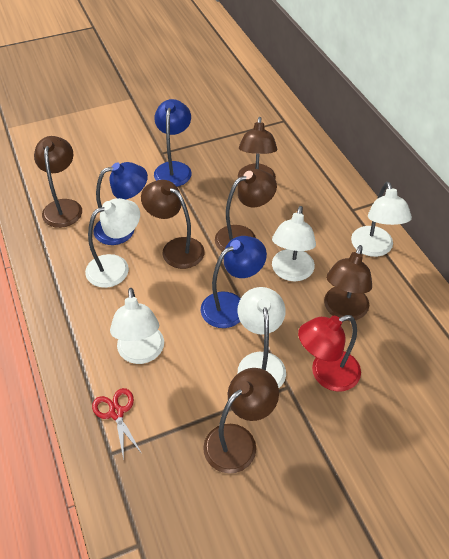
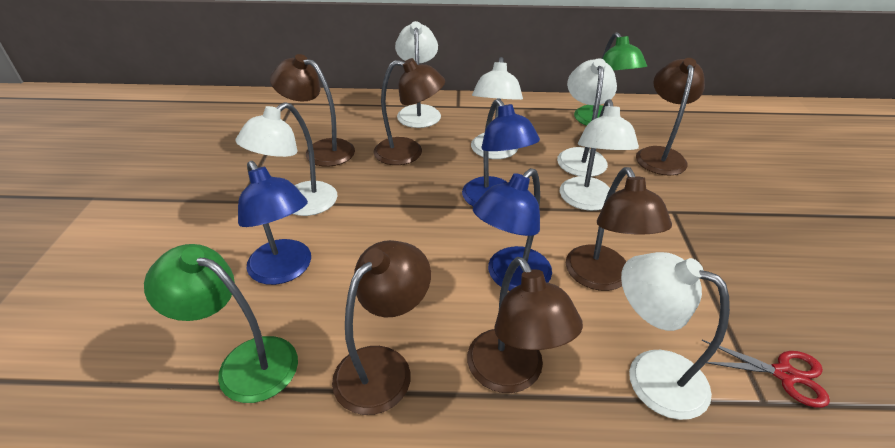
green lamp: none = 0 -> [144,244,298,403] [574,32,647,126] = 2
red lamp: [298,315,361,391] = 1 -> none = 0
white lamp: [85,198,140,288] [110,288,164,364] [238,287,286,388] [272,206,316,281] [351,182,412,257] = 5 -> [236,102,337,216] [395,21,441,128] [471,57,523,159] [557,58,617,177] [560,99,639,211] [621,252,730,420] = 6

